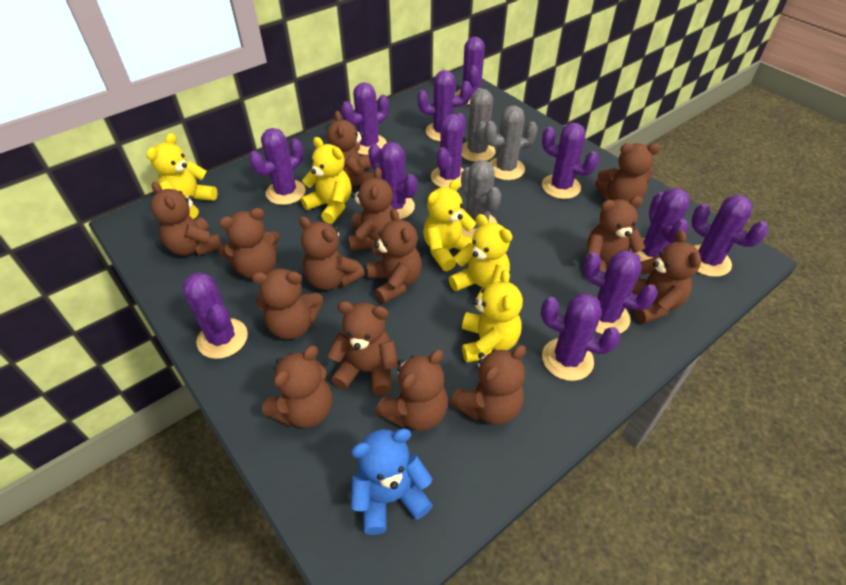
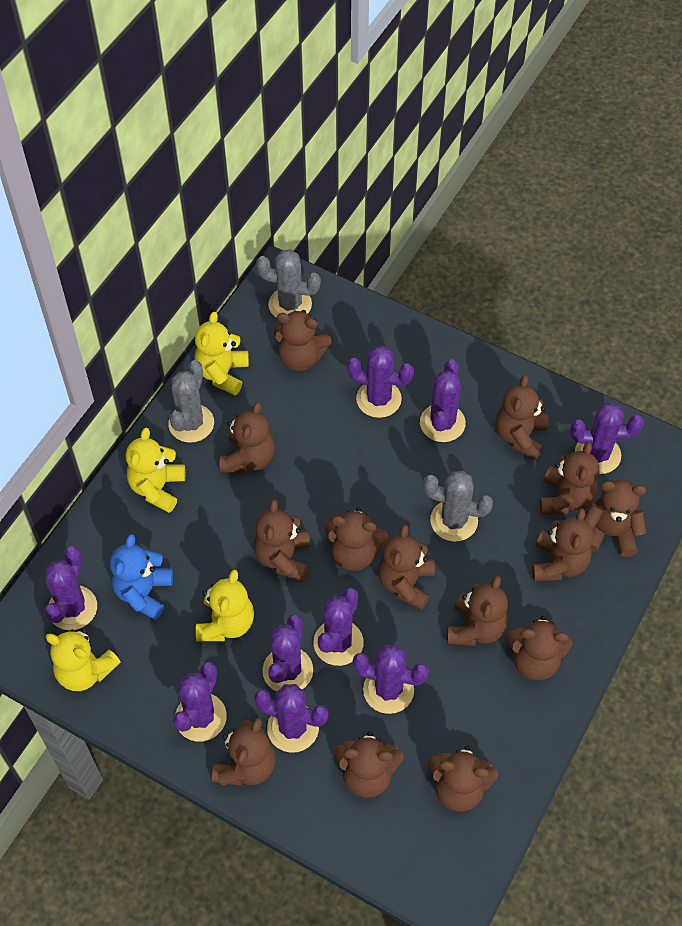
purple cactus: [183,272,248,359] [249,128,306,205] [341,82,389,155] [368,142,417,219] [417,70,472,142] [431,113,466,188] [455,37,485,105] [541,294,621,381] [542,123,599,199] [583,250,658,334] [630,188,690,261] [691,195,769,277] = 12 -> [44,546,97,630] [173,662,227,742] [254,684,328,753] [262,614,313,692] [313,588,364,666] [347,346,414,418] [353,644,429,714] [420,359,466,442] [570,402,644,474] = 9
yellow teddy bear: [146,133,218,219] [301,137,351,224] [423,179,476,271] [449,214,512,298] [462,269,523,363] = 5 -> [45,629,121,691] [126,428,185,513] [194,312,249,395] [196,570,254,641] = 4

